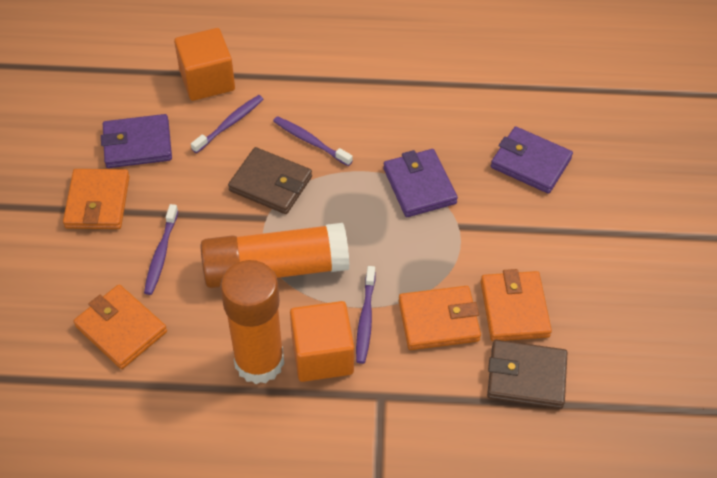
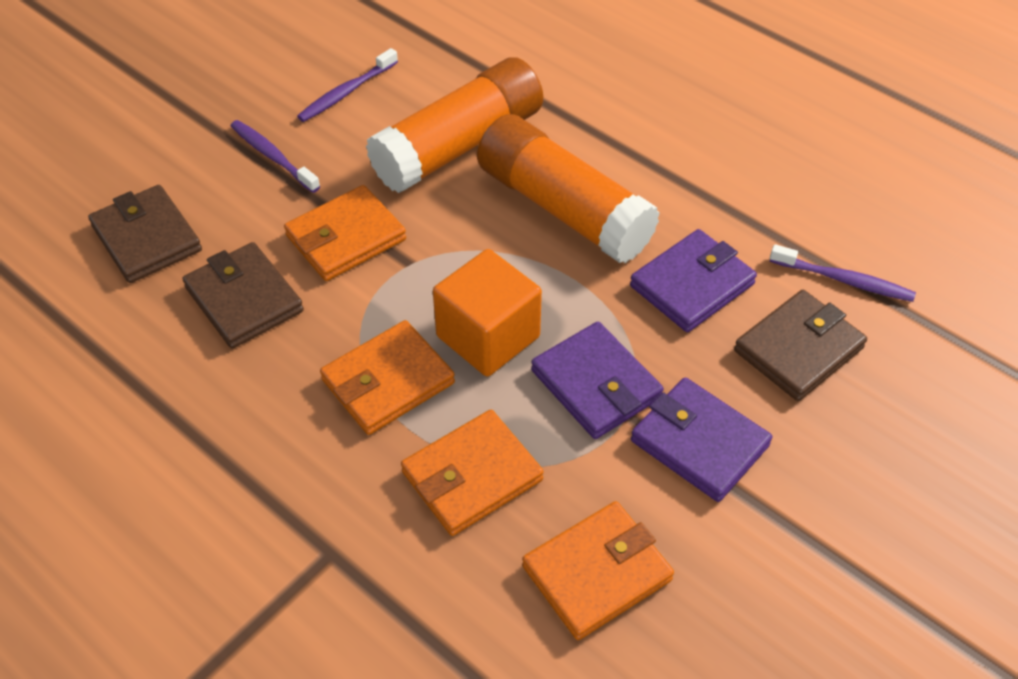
brown wallet: [228,147,312,214] [487,340,567,409] = 2 -> [88,185,202,283] [183,242,304,349] [734,290,867,401] = 3
orange cube: [174,28,235,101] [290,301,354,382] = 2 -> [433,249,542,377] = 1
purple toothbrush: [144,204,178,295] [191,95,263,153] [273,116,353,166] [356,266,376,364] = 4 -> [231,120,320,193] [297,48,398,122] [770,244,916,302] = 3

